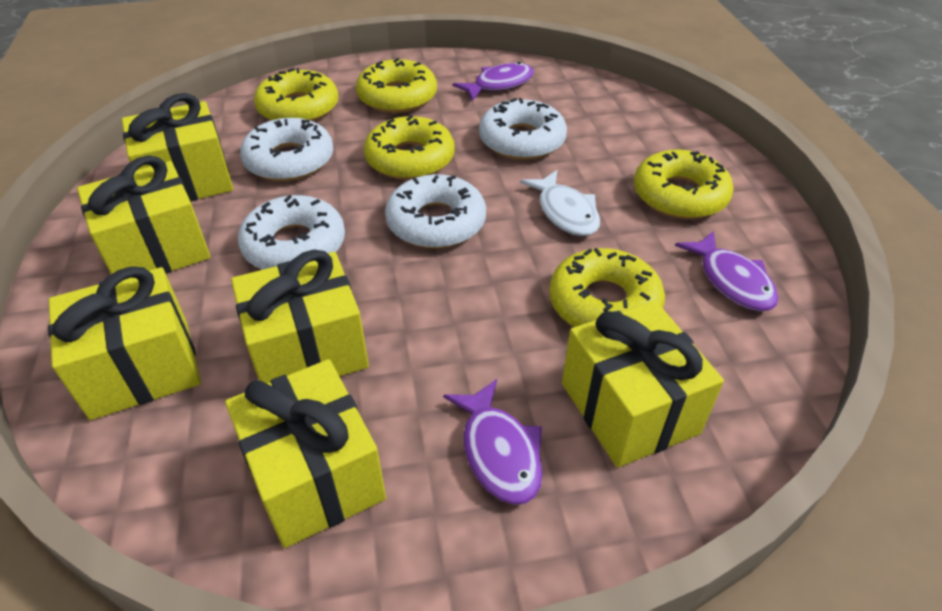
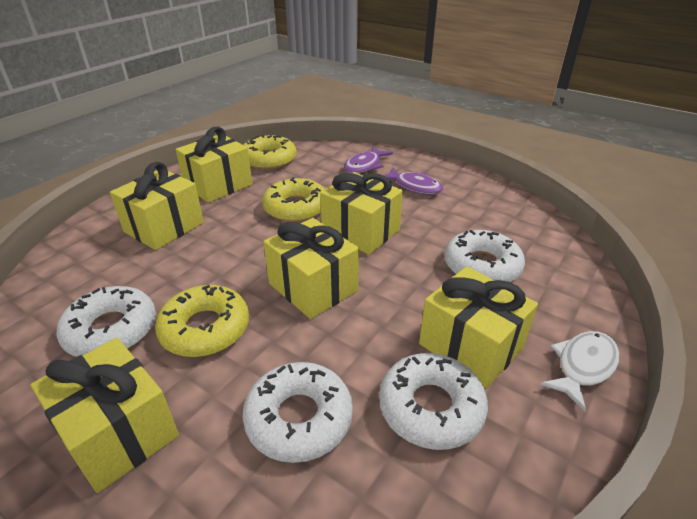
purple fish: [443,379,543,505] [453,62,534,101] [675,231,779,311] = 3 -> [344,146,393,173] [383,167,443,194] = 2
yellow donut: [254,68,338,122] [356,58,437,113] [364,115,455,180] [549,248,665,327] [634,150,734,219] = 5 -> [155,285,249,357] [243,135,297,170] [262,177,325,222] = 3

